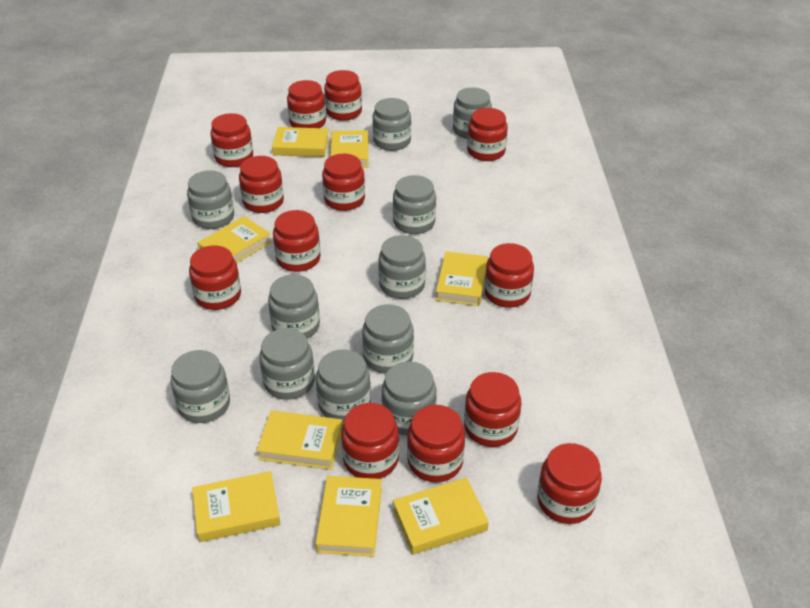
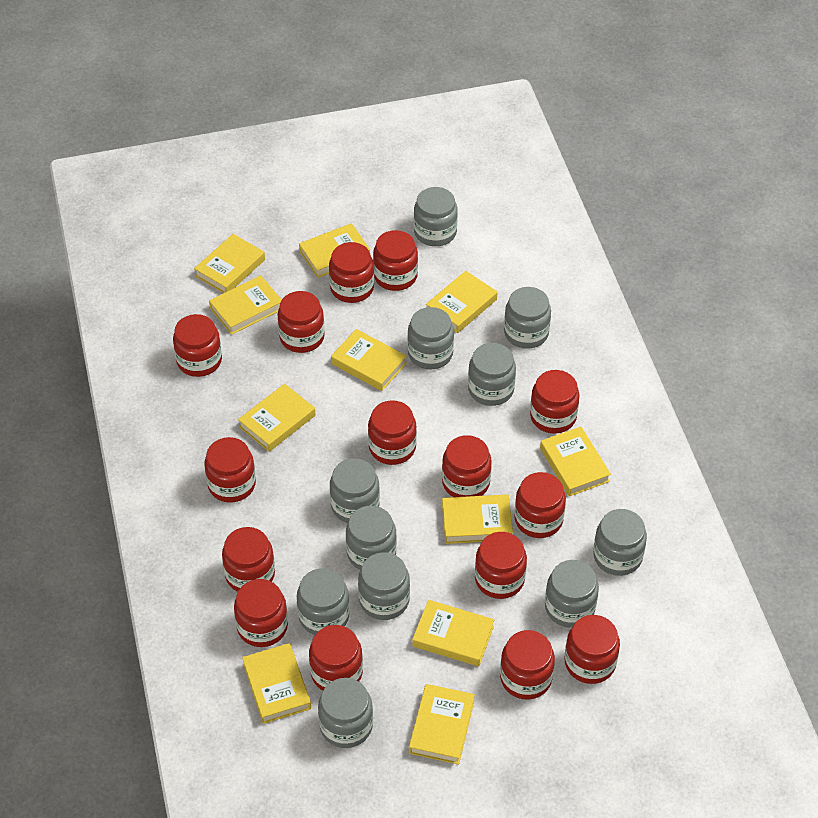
red jar: [189,245,241,310] [210,113,253,167] [239,156,284,213] [273,210,320,272] [287,80,326,128] [322,154,365,211] [324,70,362,121] [341,403,399,479] [407,405,465,482] [464,372,521,447] [467,108,508,161] [484,243,534,308] [537,443,602,524] = 13 -> [173,314,222,377] [204,437,256,502] [222,527,275,592] [234,579,288,647] [277,291,325,353] [309,625,363,691] [329,242,374,303] [368,400,417,465] [373,230,418,291] [442,435,492,497] [475,532,527,599] [500,630,555,700] [514,472,566,538] [530,370,579,434] [564,615,620,684] = 15
yellow book: [192,471,281,542] [198,216,272,263] [257,411,343,470] [272,127,329,157] [315,476,382,557] [330,130,368,168] [393,478,489,555] [436,251,488,306] = 8 -> [194,234,265,293] [209,275,282,335] [238,384,316,452] [242,643,311,724] [299,223,370,278] [331,329,407,391] [409,684,475,764] [412,600,494,666] [426,271,497,333] [442,494,513,544] [540,427,611,496] = 11

